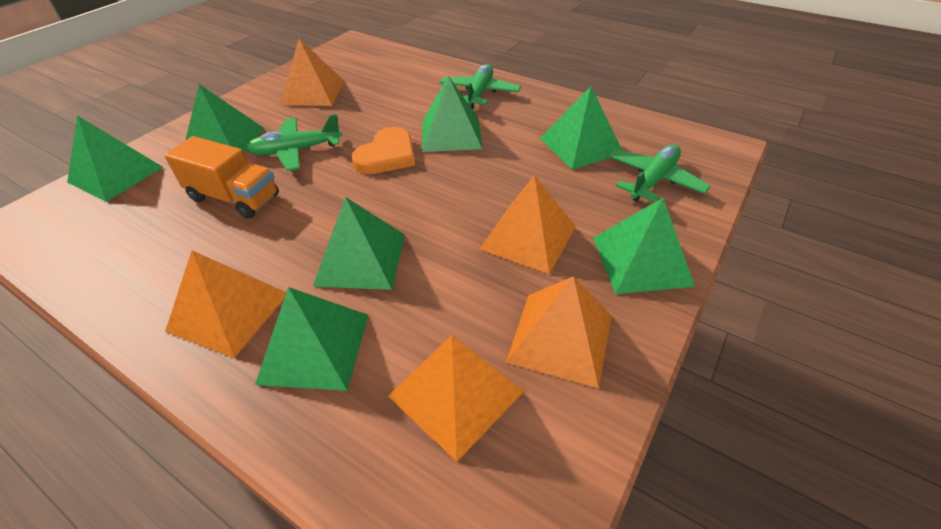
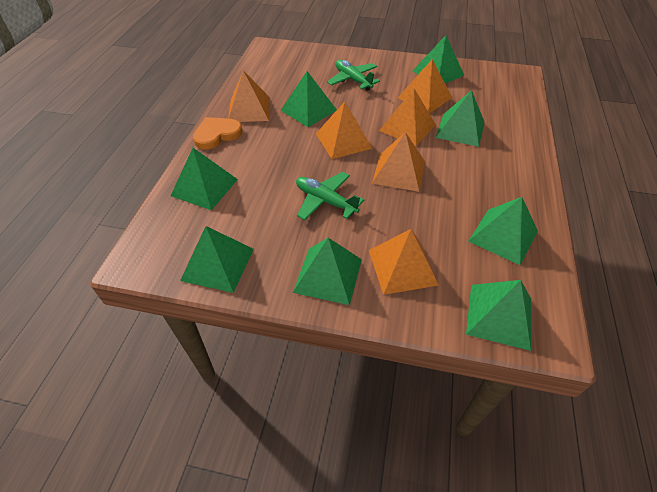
green plane: [246,114,342,171] [440,64,521,109] [607,144,711,202] = 3 -> [296,172,364,220] [327,60,380,91] = 2
green pyramid: [67,115,163,202] [186,84,264,153] [255,287,368,391] [313,197,405,290] [422,76,483,152] [539,87,623,170] [593,198,695,294] = 7 -> [171,148,238,210] [180,226,254,293] [281,71,337,127] [293,238,362,305] [412,35,464,84] [436,90,485,147] [466,280,531,351] [468,197,538,265] = 8
orange pyramid: [165,250,286,358] [280,39,344,106] [388,335,524,462] [479,175,576,274] [506,276,612,389] = 5 -> [228,71,270,122] [316,102,372,159] [369,229,439,295] [372,132,425,192] [379,89,436,146] [398,59,452,114] = 6
orange truck: [164,136,279,219] = 1 -> none = 0

